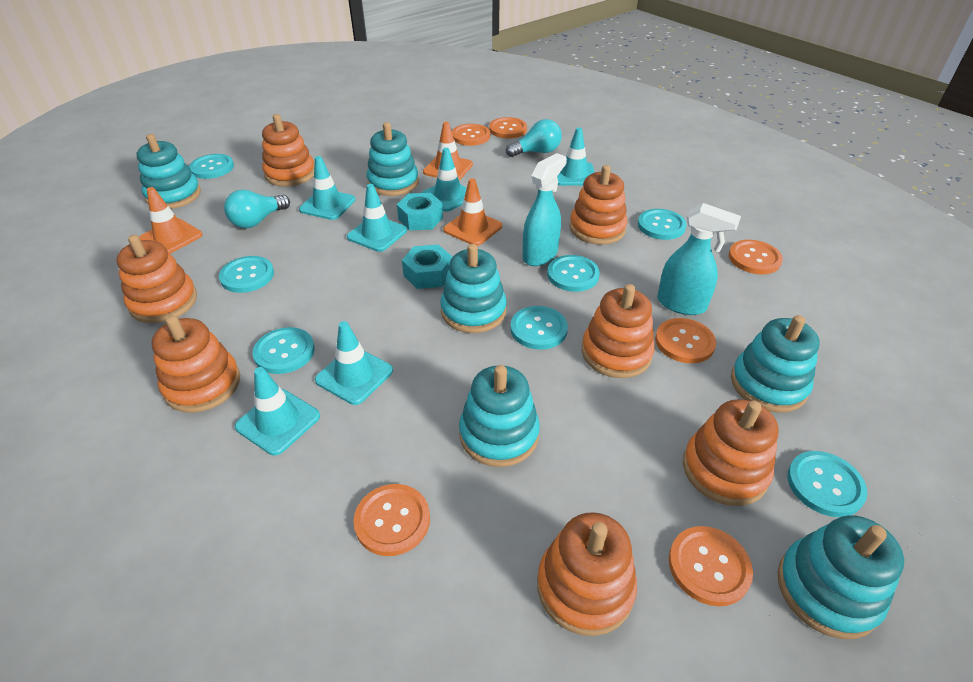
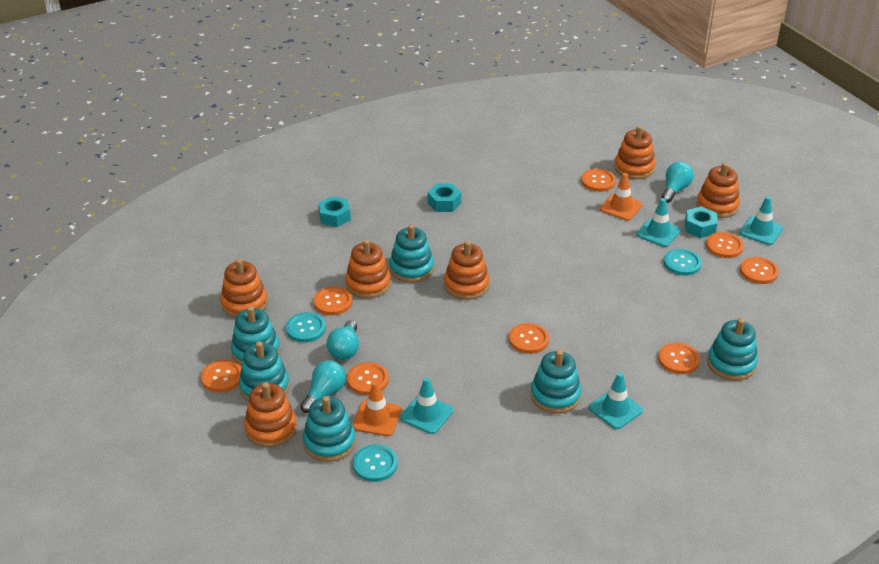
orange button: [354,484,430,556] [452,124,490,146] [489,117,527,138] [655,318,716,363] [669,526,753,606] [729,240,783,275] = 6 -> [201,360,241,392] [314,286,353,315] [347,362,389,395] [509,323,549,354] [581,169,616,192] [658,342,700,374] [706,232,744,258] [740,257,779,284] = 8
orange stacking toy: [116,235,197,323] [151,315,240,413] [262,114,314,187] [537,512,637,636] [569,165,628,245] [582,284,655,378] [683,399,779,506] = 7 -> [220,259,268,318] [244,382,297,447] [345,239,391,299] [444,241,489,300] [614,126,656,179] [697,163,740,218] = 6
orange traffic cone: [139,187,202,254] [423,122,473,180] [443,178,502,246] = 3 -> [352,381,401,436] [600,173,643,221] = 2
turquoise button: [189,154,234,179] [219,256,274,293] [253,327,315,374] [510,306,568,350] [547,255,600,292] [638,209,686,240] [787,451,867,517] = 7 -> [286,312,326,342] [353,444,398,482] [664,249,702,276] = 3
turquoise light bulb: [224,190,290,228] [506,119,562,157] = 2 -> [300,360,346,413] [326,320,359,360] [662,162,694,203] = 3
turquoise nut: [397,193,443,230] [402,245,452,289] = 2 -> [318,196,351,227] [428,184,461,212] [685,206,717,238] = 3
turquoise spray bottle: [523,153,567,266] [657,203,741,315] = 2 -> none = 0
turquoise traffic cone: [235,367,320,455] [299,156,356,220] [315,321,393,405] [347,184,407,252] [421,148,467,212] [557,128,595,186] = 6 -> [401,378,453,434] [589,373,643,429] [636,198,681,247] [740,196,783,245] = 4

